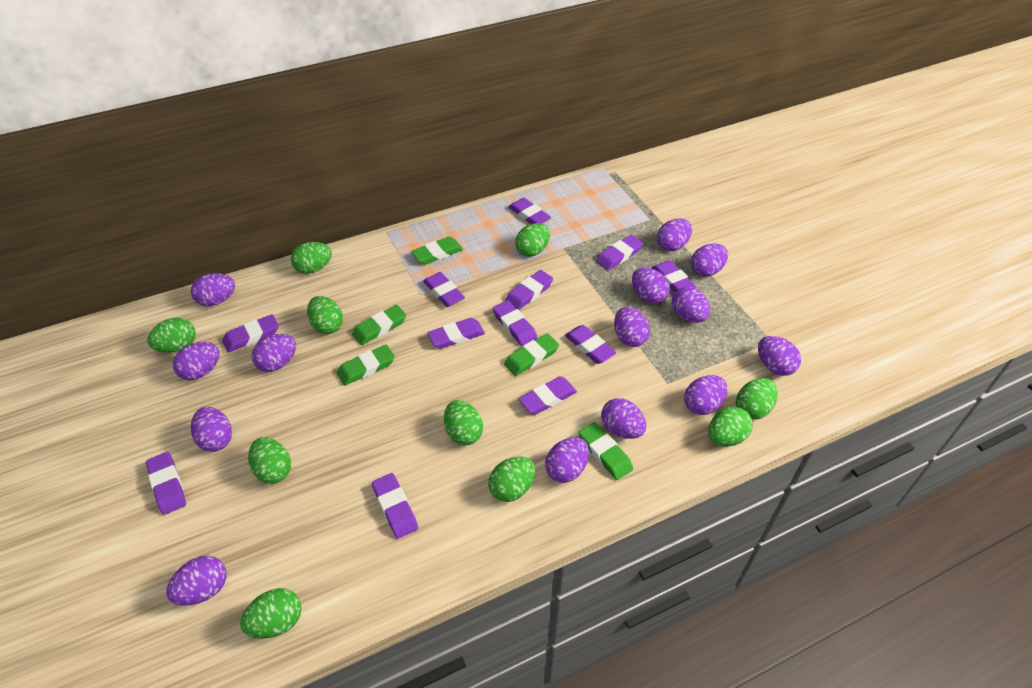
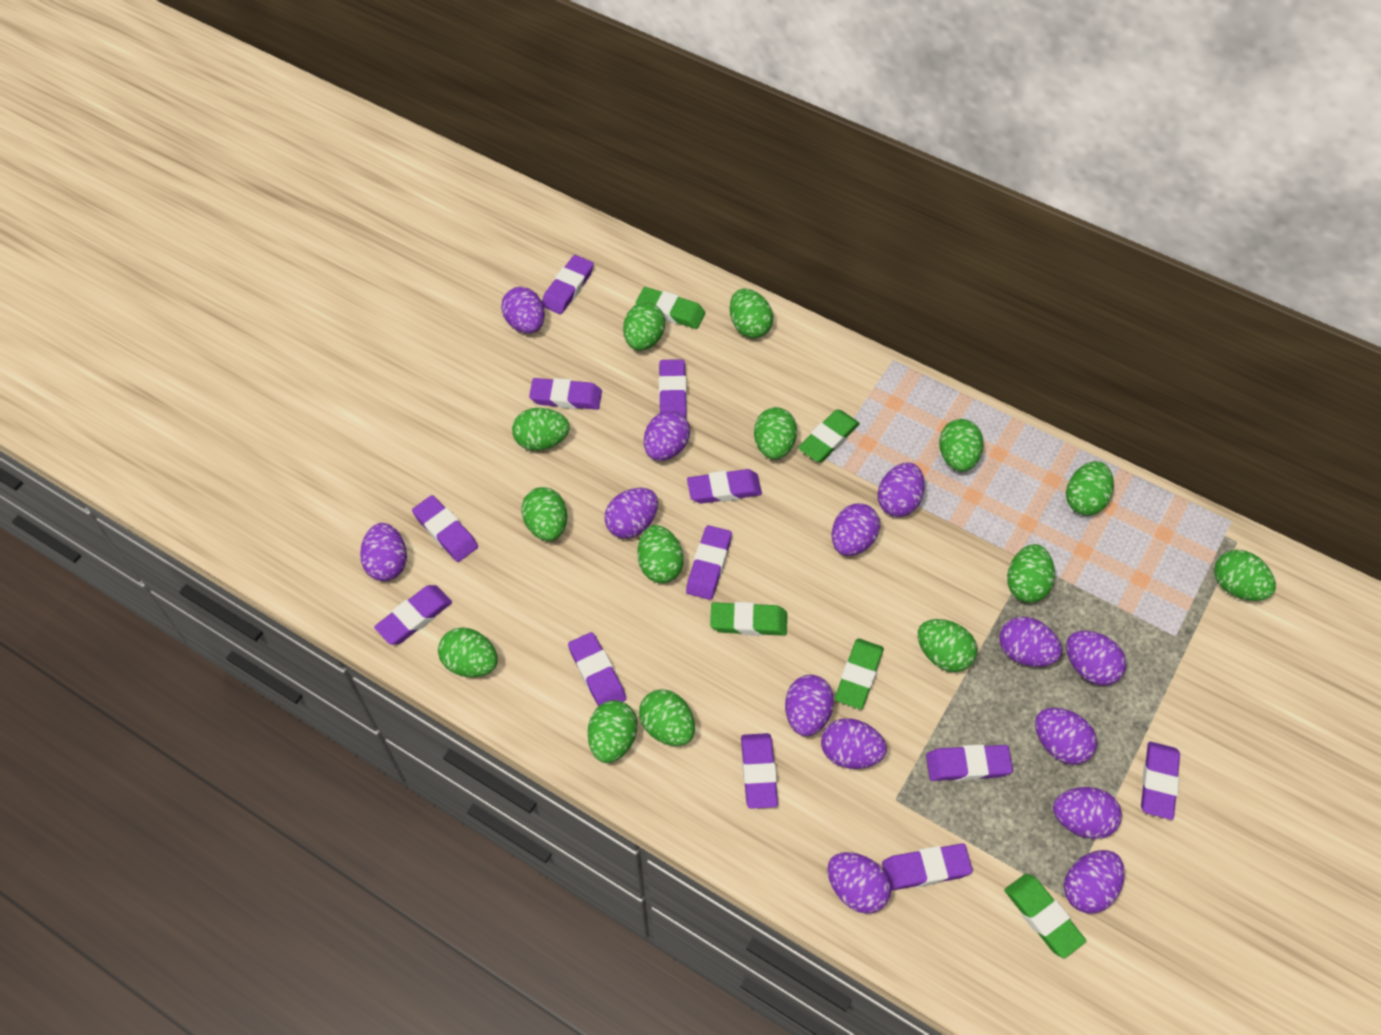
green egg: [147,318,196,353] [240,588,302,639] [248,437,291,484] [291,242,332,274] [307,296,343,334] [444,400,483,446] [488,456,535,502] [515,223,550,257] [708,407,753,447] [736,378,778,420] = 10 -> [438,627,498,677] [512,408,570,451] [522,487,567,541] [588,700,637,763] [623,302,665,351] [638,525,684,583] [639,689,695,746] [730,288,773,338] [754,407,797,460] [918,619,977,672] [939,419,984,472] [1007,544,1055,603] [1066,461,1114,516] [1214,550,1276,601] = 14

